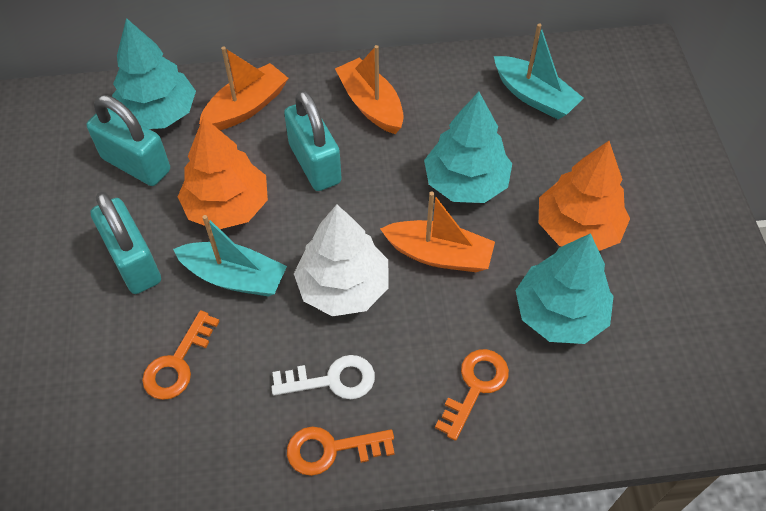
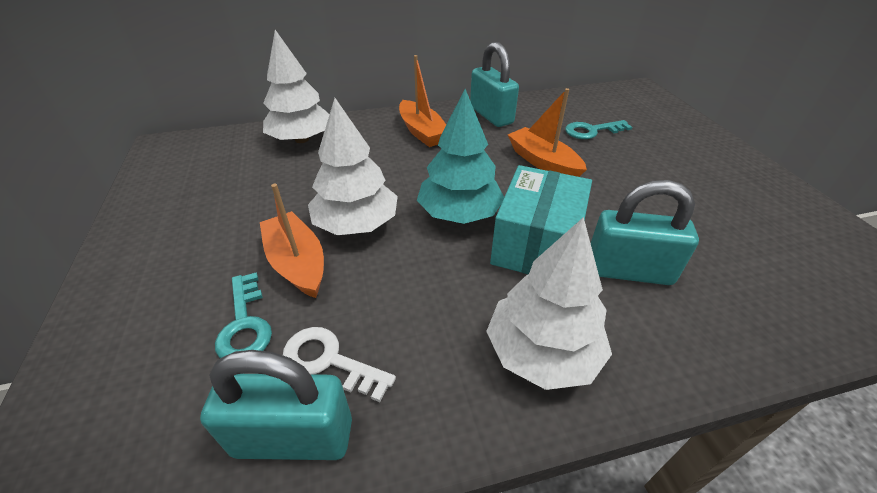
orange key: [142,310,220,400] [287,427,395,476] [435,349,509,441] = 3 -> none = 0
orange tree: [178,117,268,229] [539,141,630,251] = 2 -> none = 0
turquoise boat: [173,215,287,297] [494,23,584,119] = 2 -> none = 0
turquoise box: none = 0 -> [490,165,592,274] = 1
turquoise key: none = 0 -> [215,272,272,358] [565,120,632,139] = 2
turquoise tree: [112,18,196,129] [424,92,512,203] [515,233,614,344] = 3 -> [417,89,504,224] = 1
white tree: [294,205,388,316] = 1 -> [263,30,330,143] [308,98,398,235] [486,217,612,390] = 3

